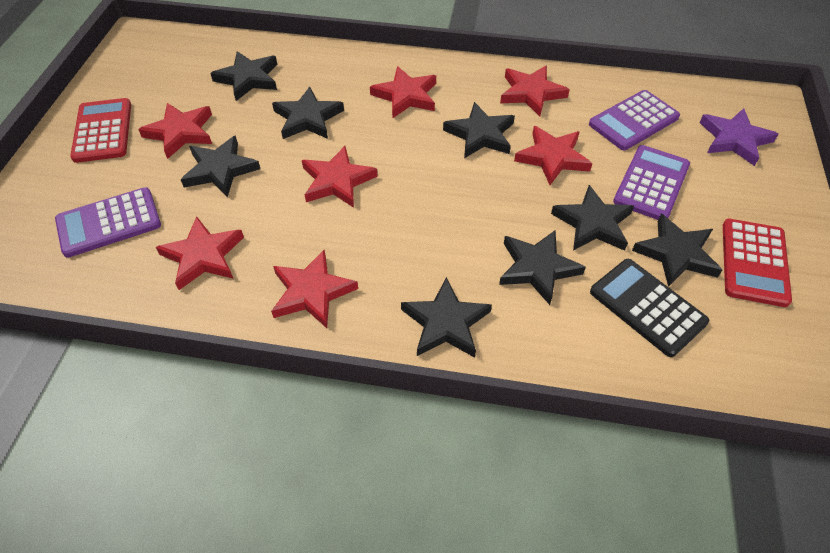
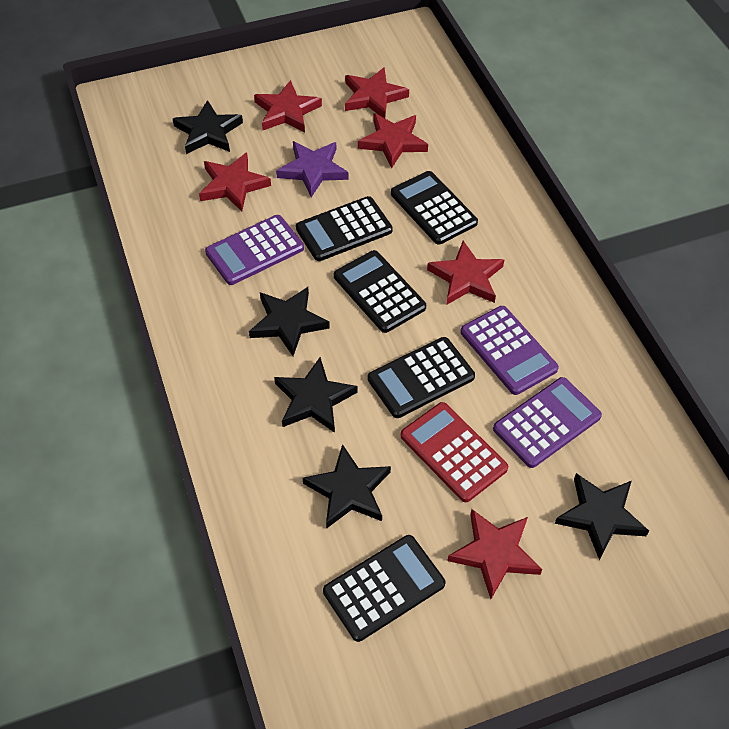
black calculator: [590,259,709,357] = 1 -> [296,196,393,261] [323,535,445,642] [334,250,426,333] [368,337,475,418] [391,171,478,245] = 5
black star: [181,136,260,198] [210,51,277,101] [272,87,344,139] [401,277,492,358] [443,102,515,158] [499,230,586,305] [551,185,634,251] [632,214,722,287] = 8 -> [173,100,243,154] [249,287,330,356] [274,357,357,433] [303,444,391,529] [555,473,649,561] = 5
red calculator: [70,98,131,163] [723,219,792,307] = 2 -> [400,402,508,502] = 1
red star: [138,103,212,159] [156,216,244,290] [271,249,358,328] [302,146,378,208] [370,66,436,118] [500,65,570,116] [514,126,593,185] = 7 -> [199,152,271,212] [254,80,322,133] [345,67,409,118] [358,113,428,168] [427,241,504,305] [447,509,542,599] = 6

